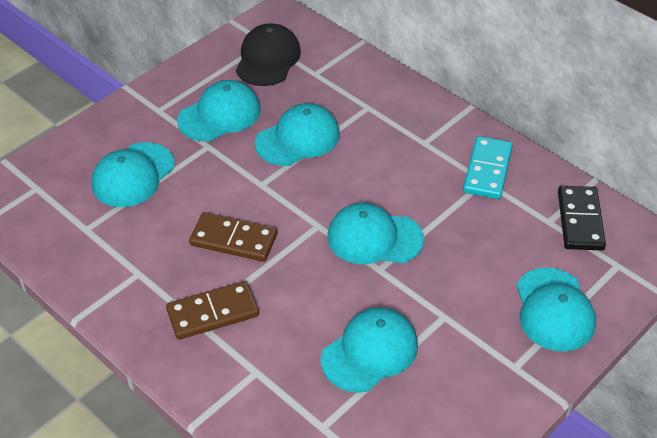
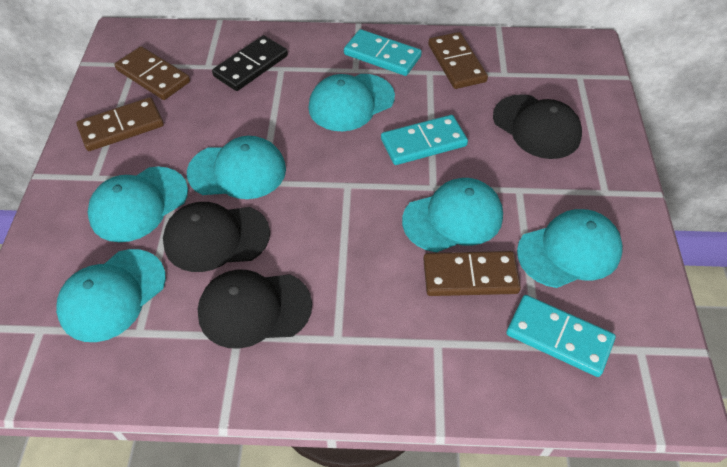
black cap: [236,23,301,86] = 1 -> [163,202,270,272] [197,269,312,349] [493,94,582,159] = 3
brown domino: [166,281,259,340] [189,212,277,262] = 2 -> [76,97,164,151] [115,46,190,100] [423,251,521,296] [428,32,488,89] = 4
turquoise domino: [463,136,513,199] = 1 -> [344,29,422,76] [381,115,468,165] [506,295,616,377] = 3

